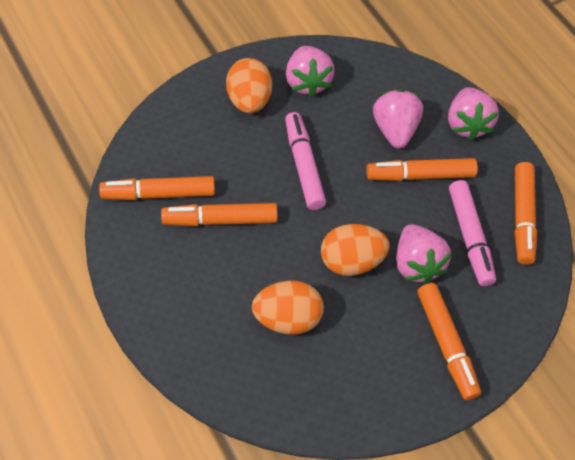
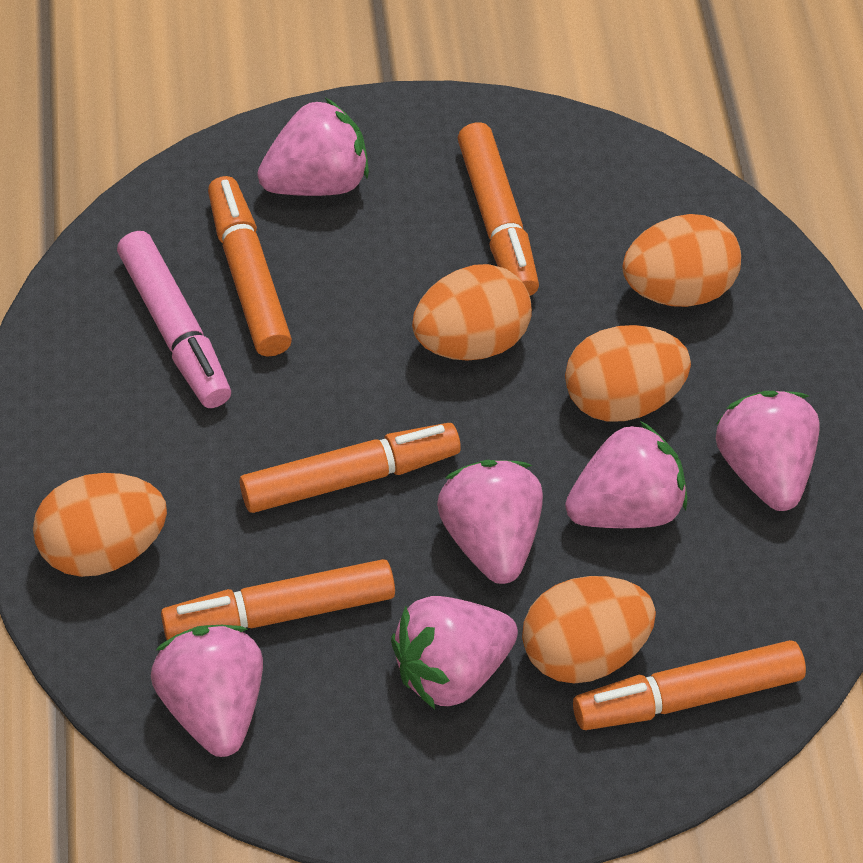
orange egg: [226,58,272,113] [252,281,324,335] [321,224,389,276] = 3 -> [33,473,167,577] [412,264,532,361] [522,576,656,683] [565,325,691,422] [622,214,741,307] = 5
pink marker: [285,112,326,210] [449,180,496,286] = 2 -> [117,231,231,408] = 1
pink strawberry: [286,46,335,97] [373,89,423,149] [396,224,451,284] [448,87,499,141] = 4 -> [151,625,263,757] [257,98,369,196] [391,596,518,709] [437,460,543,584] [565,421,687,528] [716,391,819,511] = 6

